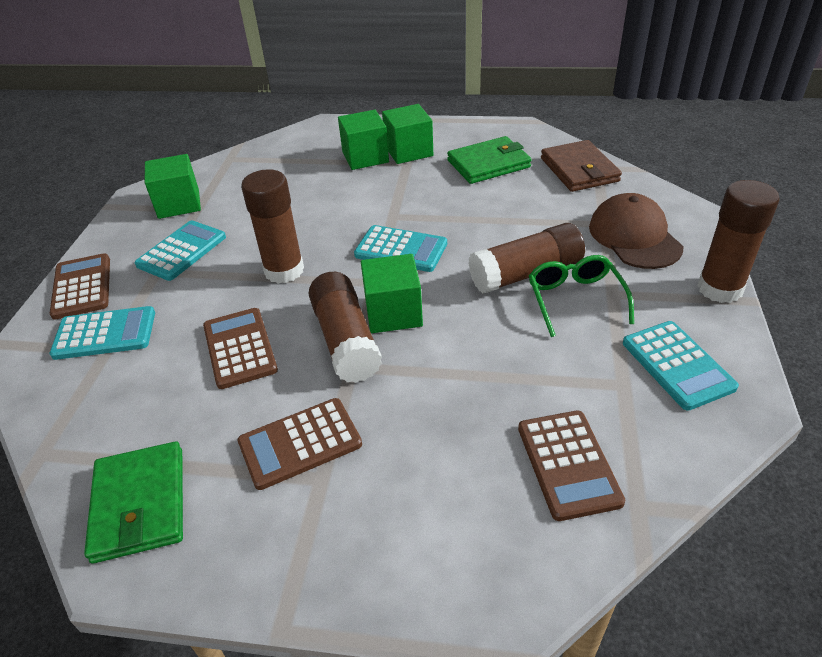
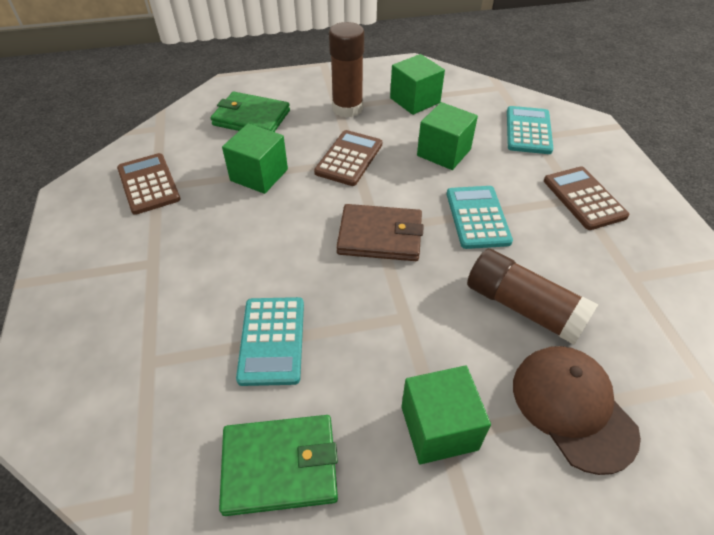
brown calculator: [50,253,110,320] [203,308,278,389] [237,398,362,490] [518,410,625,521] = 4 -> [117,153,181,215] [314,130,382,186] [544,166,630,230] = 3
brown glue stick: [241,169,304,284] [308,272,382,383] [468,223,585,294] [697,180,780,303] = 4 -> [329,22,364,118] [467,249,598,345] = 2
green glasses: [529,255,634,337] = 1 -> none = 0
turquoise calculator: [50,306,155,360] [134,220,226,281] [354,225,447,272] [623,321,739,411] = 4 -> [236,297,304,386] [447,186,513,249] [507,106,553,154] = 3

